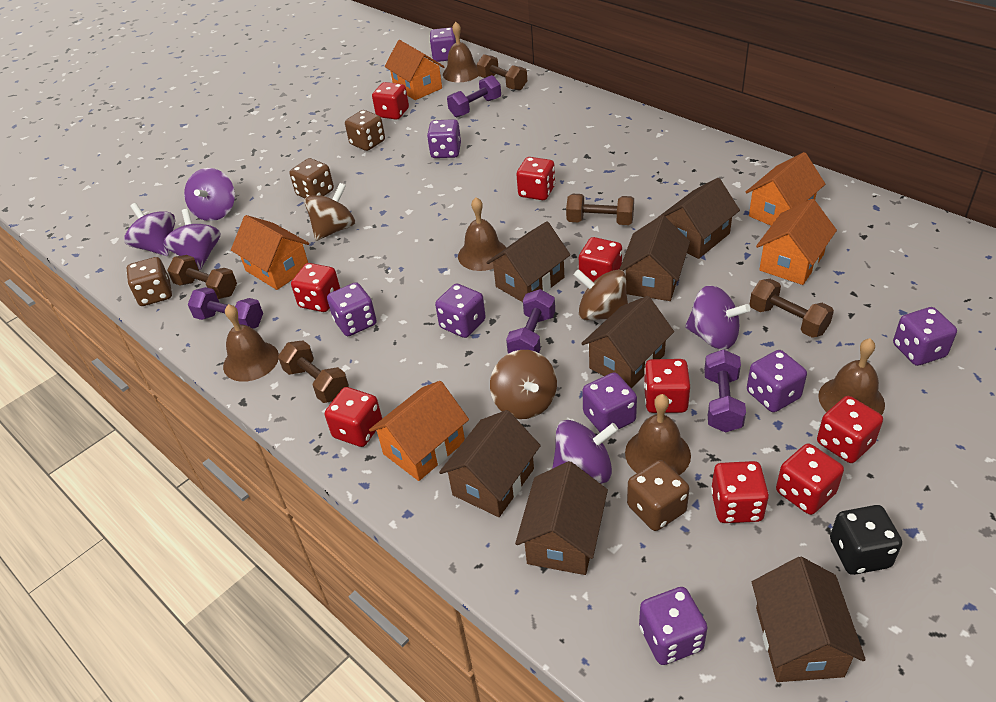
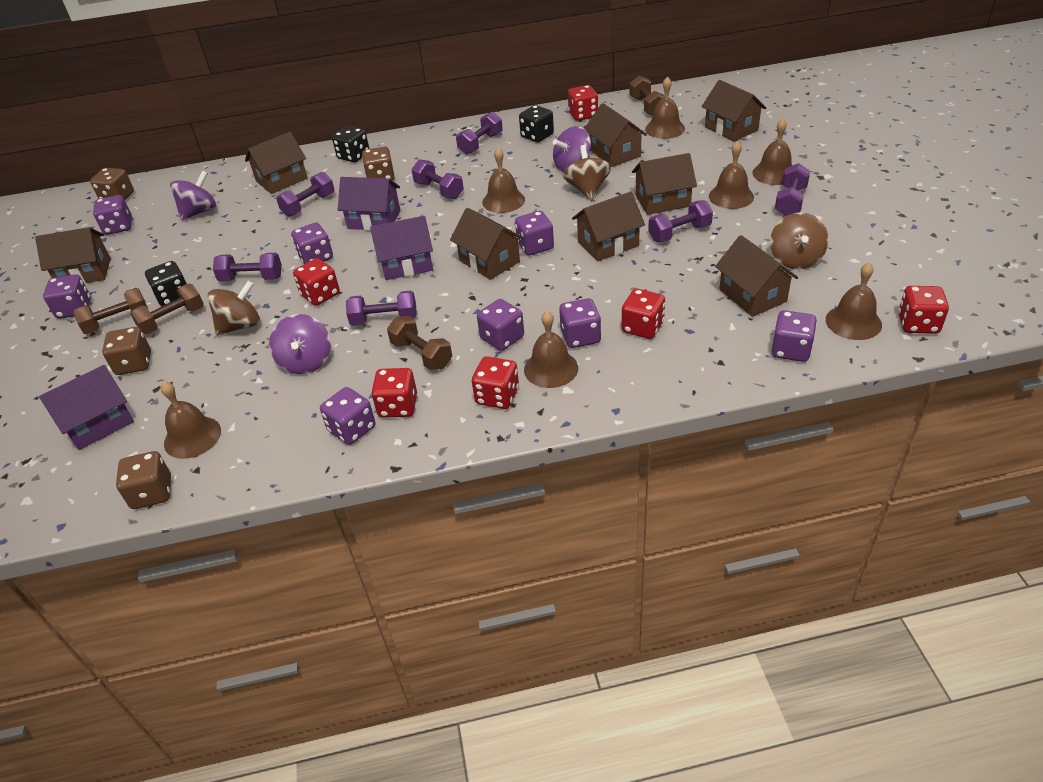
black dice: [830,505,902,575] = 1 -> [145,261,187,306] [332,126,369,162] [519,105,554,142] = 3
brown bell: [223,304,279,382] [443,22,478,82] [458,197,506,271] [625,394,691,475] [818,338,885,415] = 5 -> [161,382,221,459] [482,148,525,213] [524,311,578,388] [645,77,685,139] [709,141,754,209] [752,118,792,185] [826,262,882,340] = 7
brown dumbbell: [167,255,237,299] [278,340,349,403] [477,54,527,91] [566,194,634,225] [750,279,834,338] = 5 -> [73,288,148,334] [130,284,204,334] [387,316,452,370] [629,75,665,115] = 4
brown house: [439,410,541,517] [486,221,570,302] [515,461,608,575] [581,296,674,389] [619,215,690,301] [660,178,740,259] [752,557,866,682] = 7 -> [35,227,111,284] [245,132,308,194] [450,208,524,280] [572,192,645,261] [584,103,647,167] [632,153,697,215] [702,80,766,142] [715,235,798,317] = 8
orange house: [231,215,309,290] [369,381,469,481] [384,40,445,100] [746,152,825,226] [756,199,837,285] = 5 -> none = 0
purple dumbbell: [188,287,263,329] [447,75,501,117] [506,289,555,353] [704,349,746,433] = 4 -> [213,253,282,282] [276,171,335,217] [346,291,417,326] [412,159,464,199] [456,112,503,155] [648,200,713,242] [775,163,810,216] = 7
purple house: none = 0 -> [39,365,134,450] [338,177,400,231] [370,216,433,280] = 3
purple spinning top: [124,203,176,256] [163,209,221,270] [184,168,235,221] [552,420,618,484] [685,285,750,350] = 5 -> [170,170,217,220] [269,314,331,374] [553,126,591,172] = 3
red dice: [291,263,340,312] [325,387,382,447] [372,82,409,120] [516,157,555,200] [579,237,622,282] [644,359,690,413] [711,461,769,523] [776,444,844,515] [817,396,883,463] = 9 -> [293,258,340,306] [372,368,417,418] [472,356,519,409] [568,85,598,121] [622,289,665,339] [898,286,949,334] = 6

